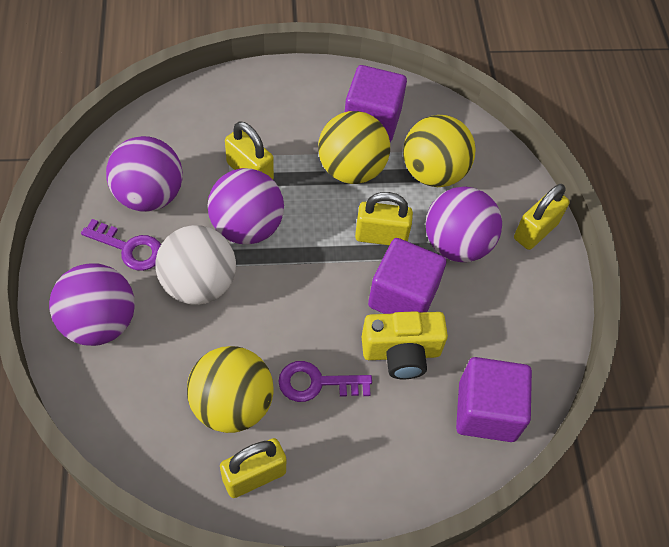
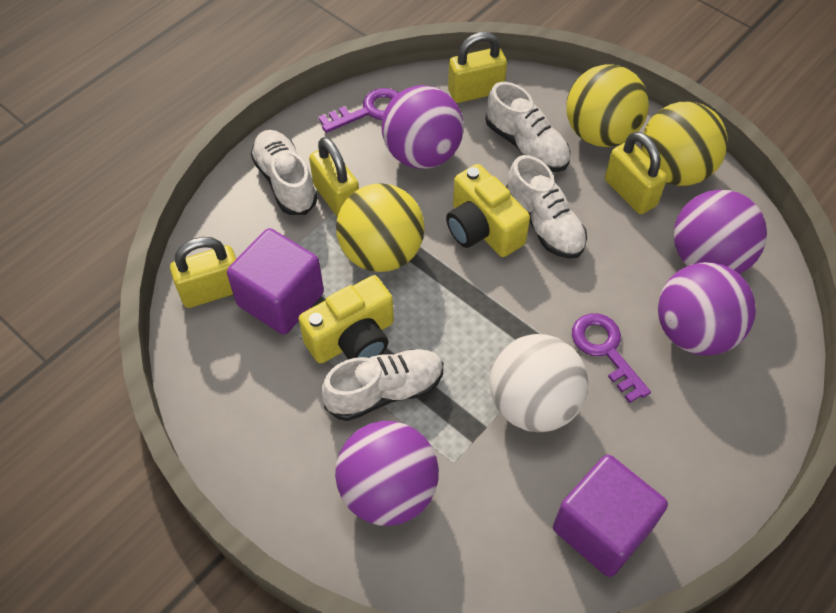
purple cube: [345,65,407,142] [368,238,446,314] [456,357,532,442] = 3 -> [227,228,324,335] [553,455,668,577] = 2
white shoe: none = 0 -> [251,130,318,215] [321,349,443,421] [485,82,570,172] [506,155,587,259] = 4
yellow camera: [362,311,448,379] = 1 -> [299,275,394,364] [446,164,530,257] = 2

